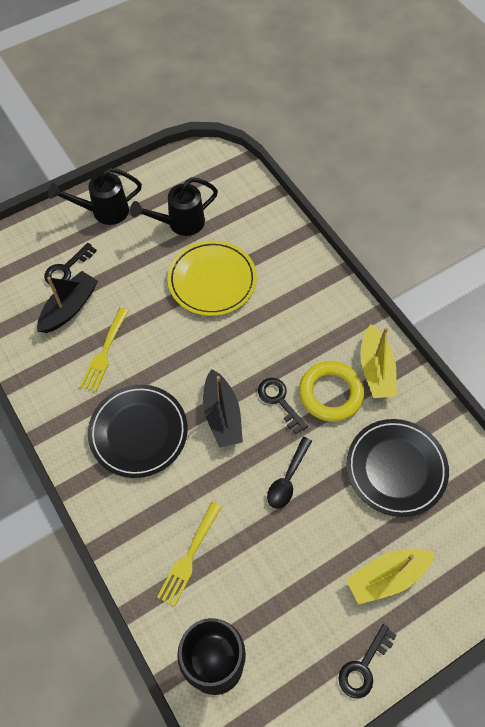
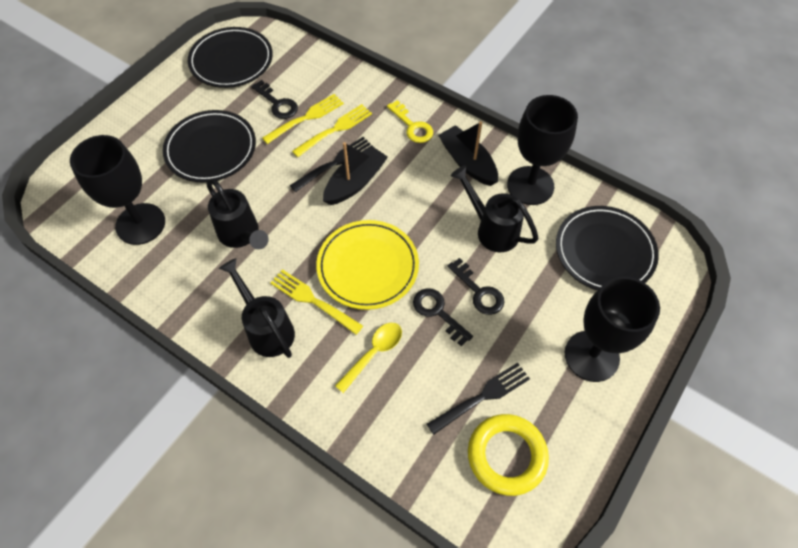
black fork: none = 0 -> [290,137,371,192] [427,363,530,435] = 2
black goblet: [177,618,246,695] = 1 -> [70,135,165,245] [507,95,578,205] [565,276,660,382] = 3
black plate: [88,385,188,478] [347,419,449,517] = 2 -> [163,110,256,183] [188,27,273,88] [556,206,659,290] = 3
black spoon: [267,437,312,509] = 1 -> none = 0
black watering can: [48,168,142,225] [130,177,218,236] = 2 -> [207,179,269,249] [219,258,295,358] [451,165,538,252] = 3
yellow boat: [346,549,435,605] [360,324,397,398] = 2 -> none = 0
yellow fork: [80,308,129,392] [157,502,222,607] = 2 -> [262,94,344,144] [270,269,363,335] [292,104,372,157] = 3
yellow key: none = 0 -> [387,100,433,143] = 1
yellow spoon: none = 0 -> [335,323,402,393] = 1

